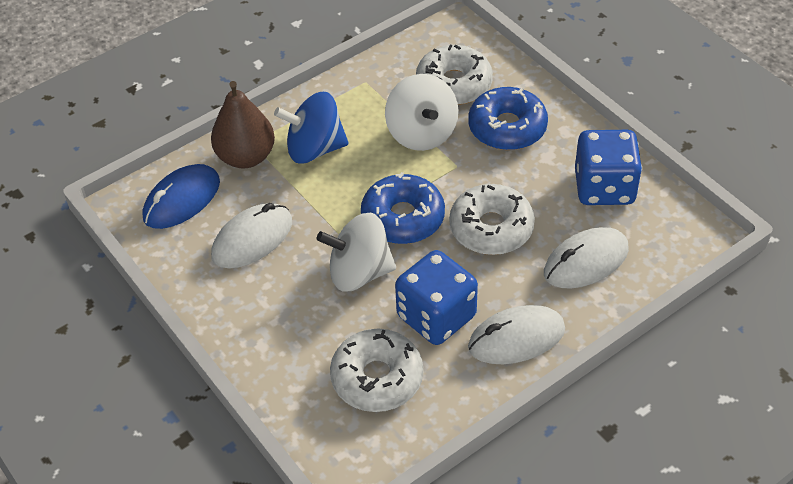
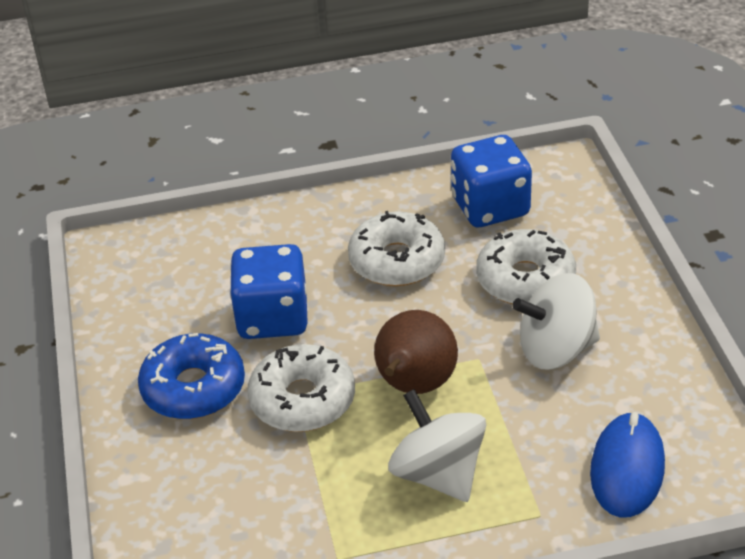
blue donut: [361,172,445,244] [468,87,548,150] = 2 -> [138,333,245,419] = 1
blue spinning top: [274,92,348,164] = 1 -> none = 0
white mouse: [211,203,292,268] [468,305,565,364] [544,227,629,289] = 3 -> none = 0

